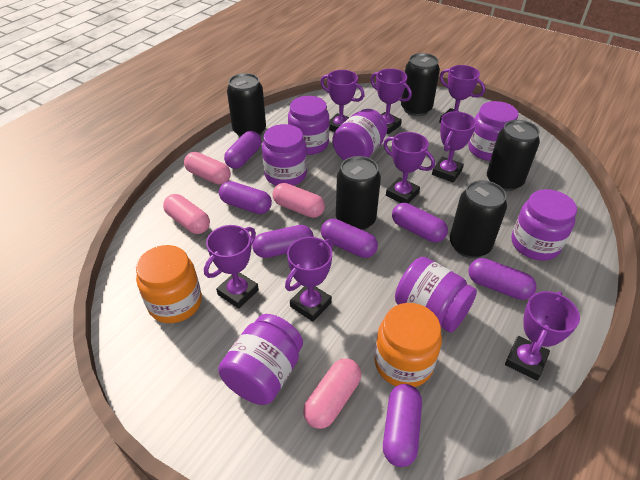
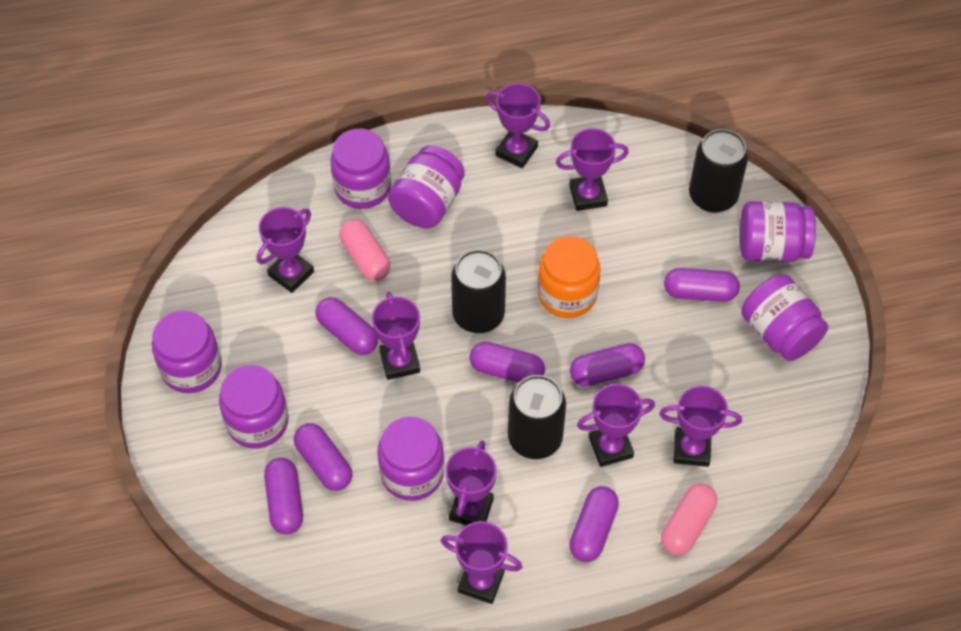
black can: [227,73,266,137] [336,156,381,230] [401,53,440,116] [450,180,507,258] [487,120,540,191] = 5 -> [451,249,506,333] [508,375,566,459] [689,129,748,213] = 3
orange jar: [136,245,202,323] [374,303,442,387] = 2 -> [538,236,601,318] = 1
pink capsule: [163,194,210,234] [184,152,231,185] [272,183,325,218] [303,358,361,429] = 4 -> [339,219,390,281] [661,483,717,555] = 2

